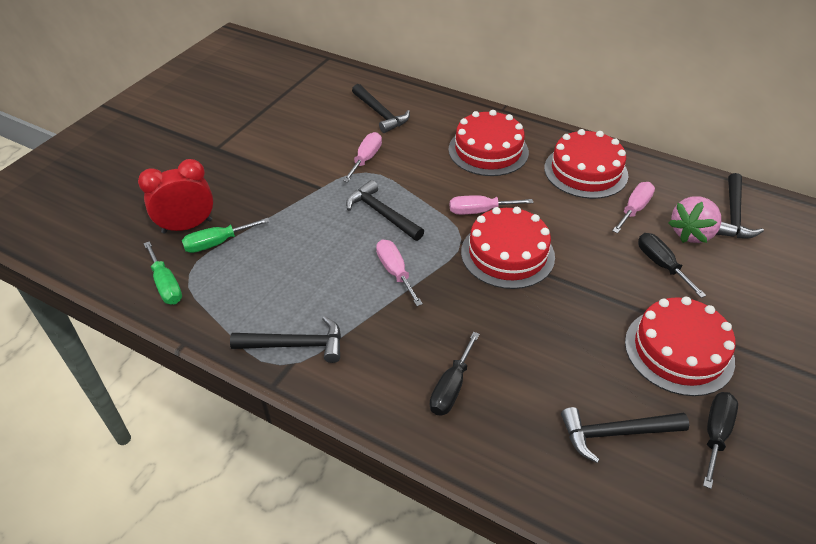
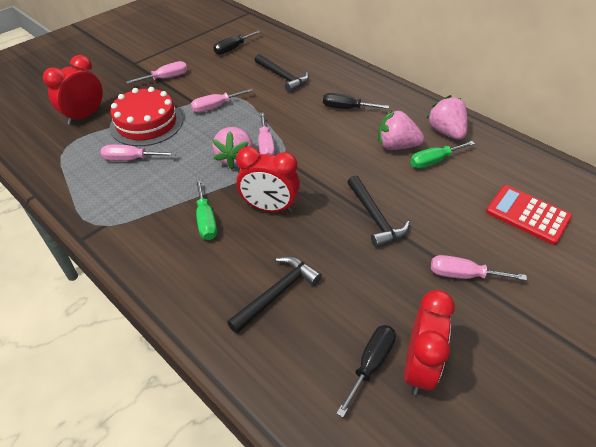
black hammer: [230,316,341,363] [346,180,424,241] [352,84,410,133] [561,407,689,463] [716,173,764,238] = 5 -> [227,256,322,334] [255,54,309,92] [348,175,410,248] = 3
pink screwdriver: [343,132,382,182] [376,239,423,306] [450,195,533,215] [612,182,655,233] = 4 -> [101,145,176,161] [126,61,187,84] [191,88,253,113] [258,113,275,156] [431,255,527,281] = 5
pink strawberry: [668,196,721,243] = 1 -> [212,127,253,169] [378,110,424,150] [426,95,468,140] = 3
red cake: [448,110,529,176] [461,207,555,289] [544,129,628,199] [625,297,736,396] = 4 -> [110,87,183,146] = 1
red calculator: none = 0 -> [486,185,572,245] = 1
red clock: [138,159,214,234] = 1 -> [43,55,103,125] [236,146,300,212] [404,290,455,395] = 3

